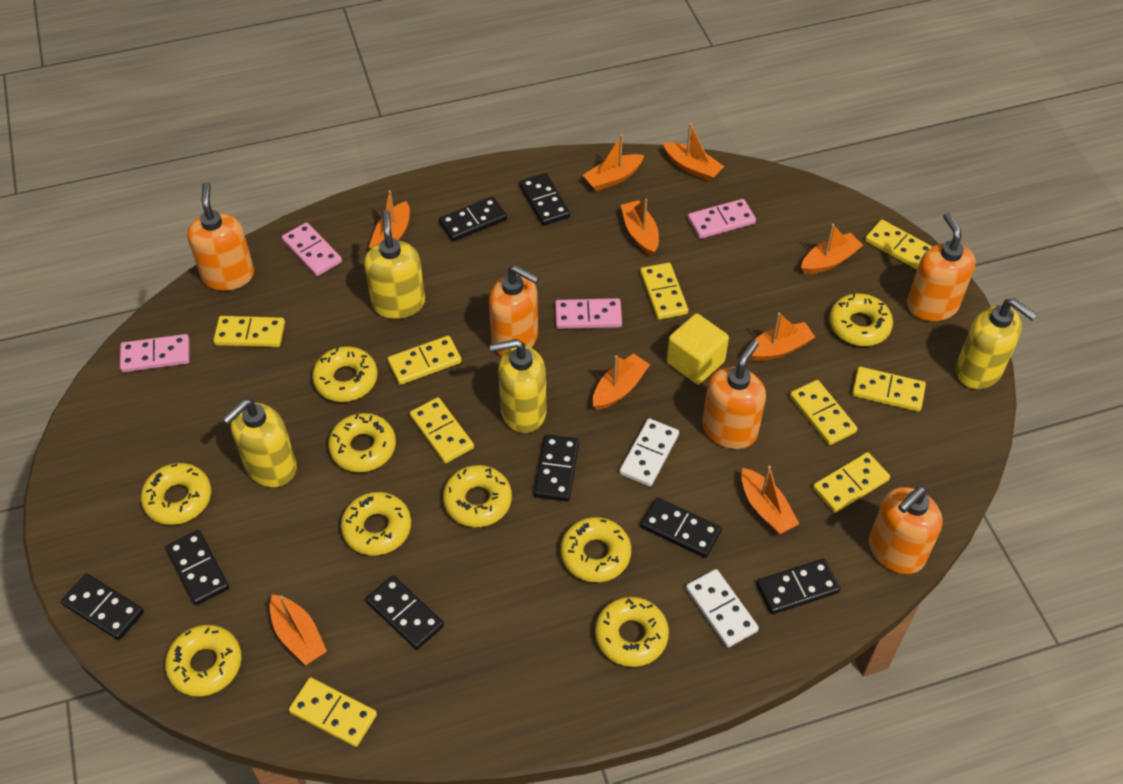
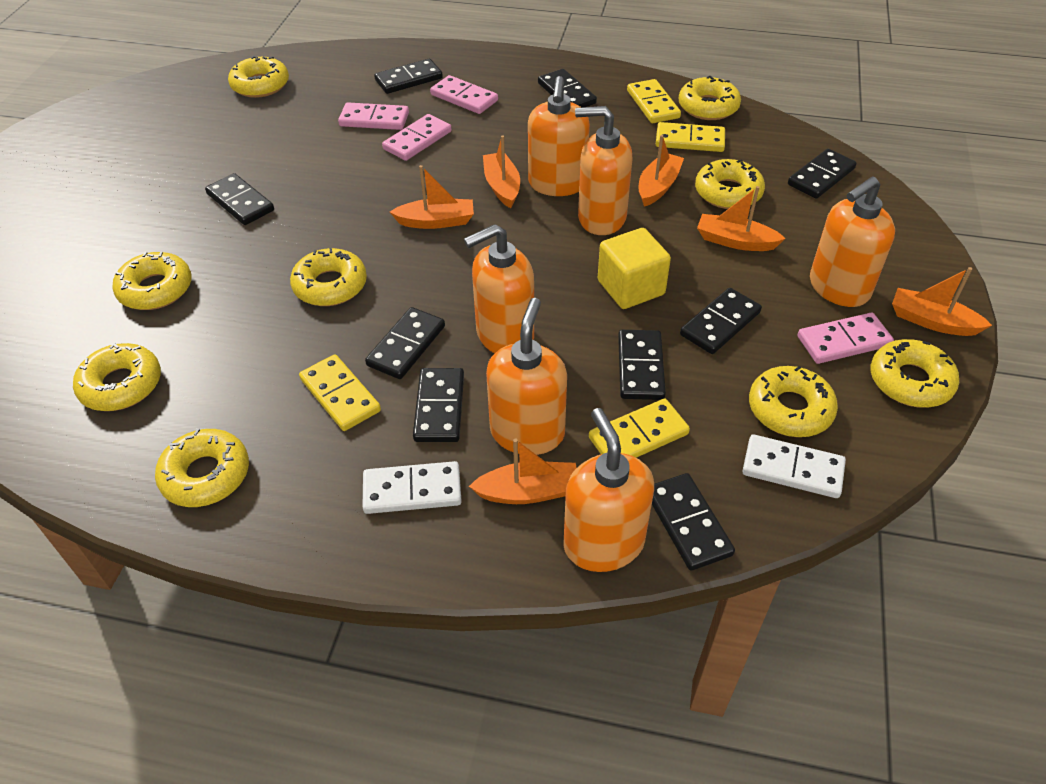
black domino: [61,574,144,640] [166,530,229,605] [366,575,444,650] [439,197,507,241] [519,173,570,226] [534,435,579,502] [641,497,722,558] [756,559,840,614] = 8 -> [205,173,274,225] [365,307,445,379] [374,59,443,94] [413,368,464,442] [538,69,597,107] [618,330,666,400] [652,473,735,571] [680,288,762,354] [788,149,857,199] = 9
orange boat: [270,594,327,665] [369,190,410,249] [583,134,644,191] [593,353,650,410] [621,199,659,256] [663,123,725,181] [741,466,799,534] [749,313,815,361] [801,224,863,274] = 9 -> [390,165,474,229] [469,439,577,504] [483,135,520,208] [639,135,684,207] [697,186,786,251] [892,267,992,336] = 6
orange soap dispenser: [187,182,254,291] [489,265,540,356] [702,340,766,449] [869,486,942,574] [907,212,975,321] = 5 -> [464,224,534,353] [486,298,567,455] [528,76,590,196] [563,408,654,572] [575,106,632,235] [810,176,895,307] = 6
yellow domino: [213,316,285,347] [289,677,377,747] [388,336,462,385] [410,397,474,463] [640,263,688,320] [790,380,857,445] [813,452,890,513] [852,367,926,412] [865,220,933,270] = 9 -> [299,354,381,431] [589,398,690,458] [627,79,681,123] [656,122,725,152] = 4
yellow soap dispenser: [222,399,297,487] [364,210,425,319] [490,339,547,433] [956,298,1037,389] = 4 -> none = 0

